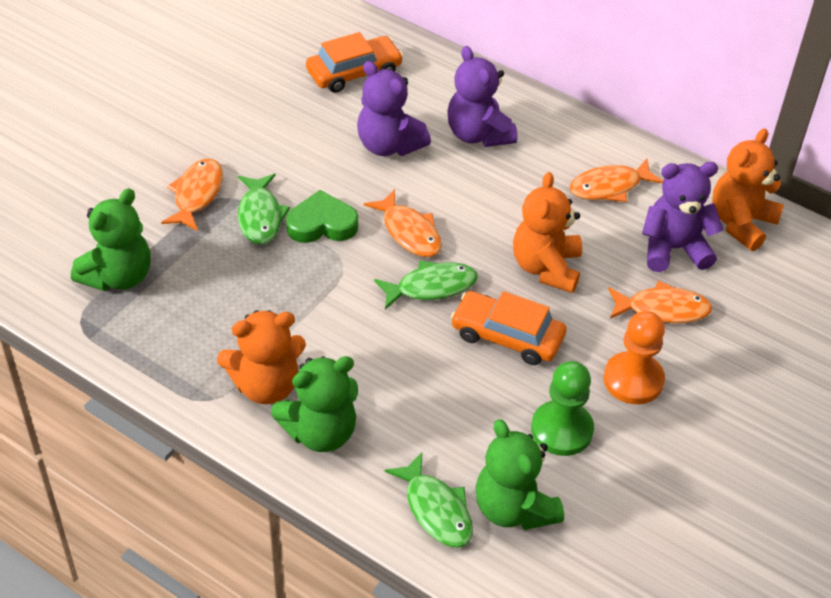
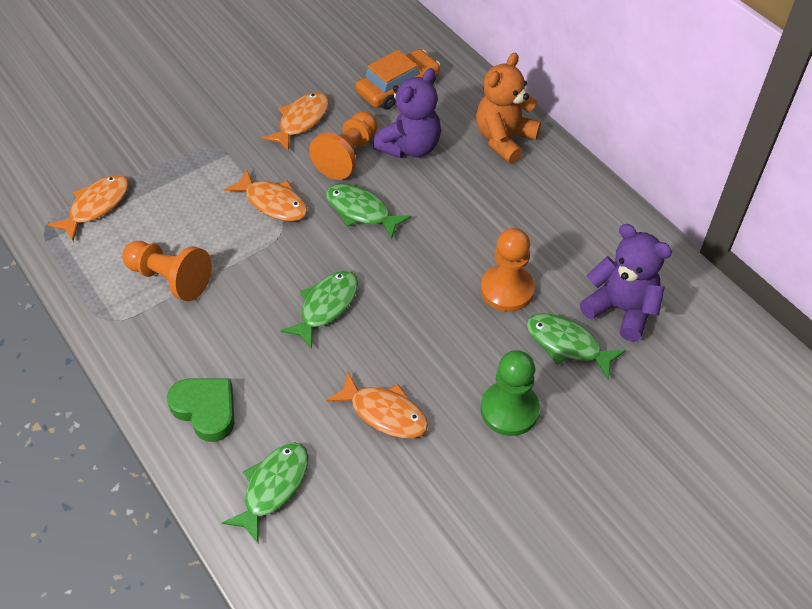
green fish: [238,174,290,245] [374,260,478,310] [385,452,473,548] = 3 -> [222,442,309,543] [280,270,358,349] [326,184,412,240] [526,313,626,380] = 4
green teddy bear: [71,188,150,291] [271,356,358,452] [475,419,564,530] = 3 -> none = 0
orange car: [306,32,403,93] [451,291,566,365] = 2 -> [355,49,440,110] = 1
orange pawn: [603,311,665,404] = 1 -> [122,241,212,301] [309,111,378,180] [480,228,535,312] = 3
orange teddy bear: [217,310,306,404] [513,172,582,293] [712,128,784,251] = 3 -> [476,53,541,164] = 1
purple teddy bear: [357,61,431,156] [447,46,517,147] [642,162,724,272] = 3 -> [373,68,441,158] [580,224,672,341] = 2

